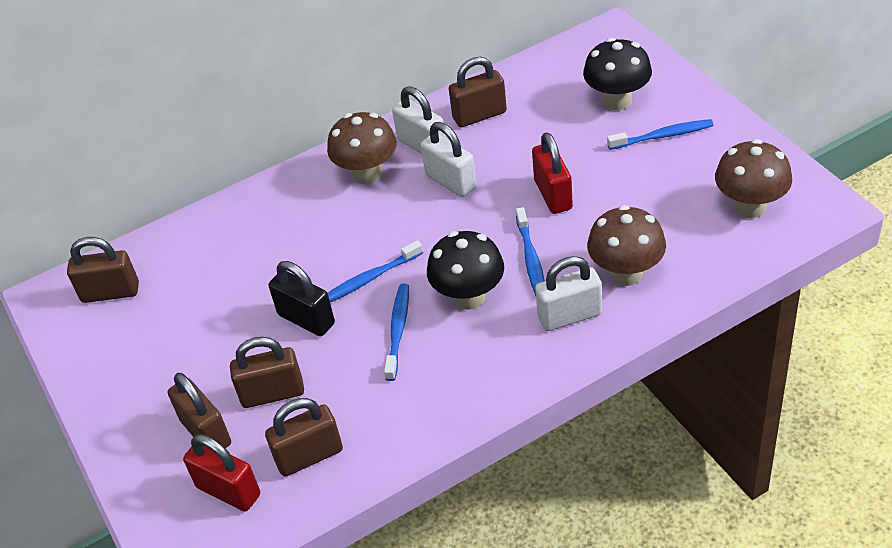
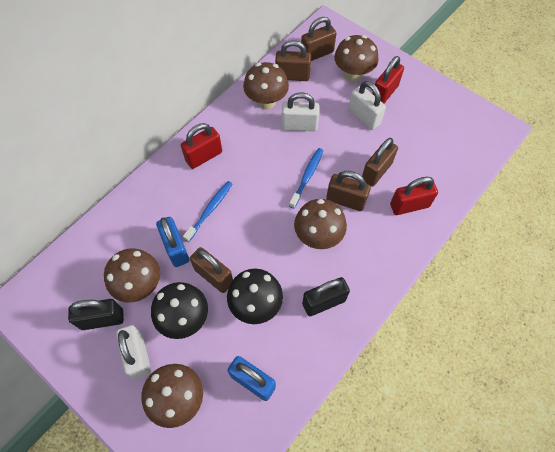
black padlock: [269,261,335,336] = 1 -> [68,299,124,330] [302,277,350,316] = 2
blue padlock: none = 0 -> [156,217,189,267] [228,356,276,401] = 2
blue toothbrush: [328,240,423,302] [384,284,409,381] [516,207,545,296] [607,119,714,150] = 4 -> [183,181,232,242] [289,148,324,209] = 2
brown mushroom: [327,112,397,184] [587,205,666,286] [715,139,792,218] = 3 -> [104,248,160,302] [141,364,203,428] [243,62,289,110] [294,199,347,249] [334,35,378,82] = 5
red padlock: [183,434,260,512] [532,132,573,214] = 2 -> [181,123,222,169] [372,56,404,103] [390,177,438,215] = 3

